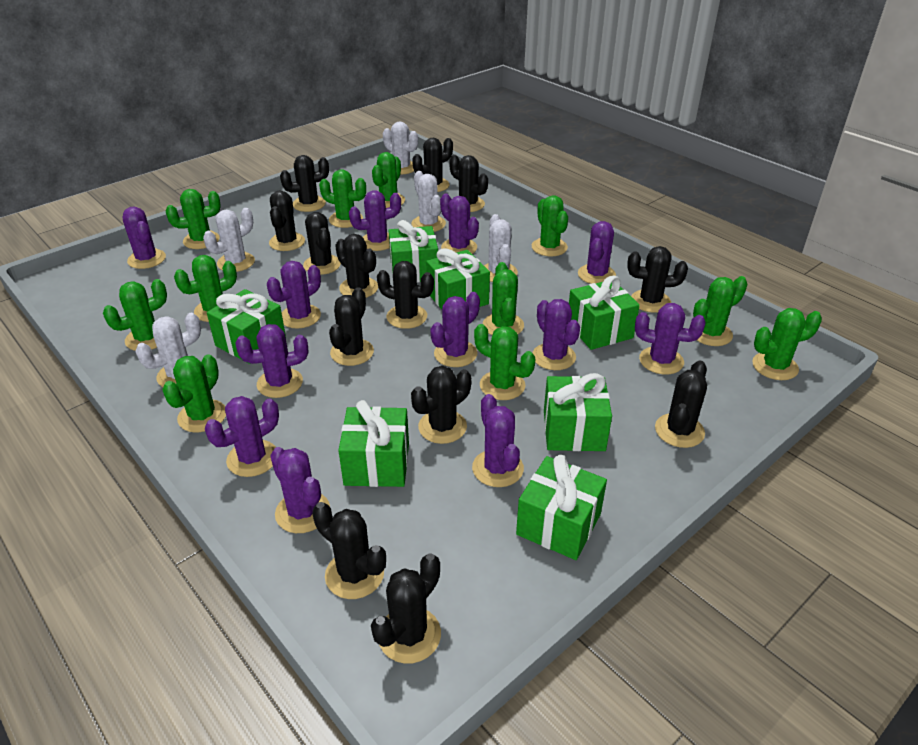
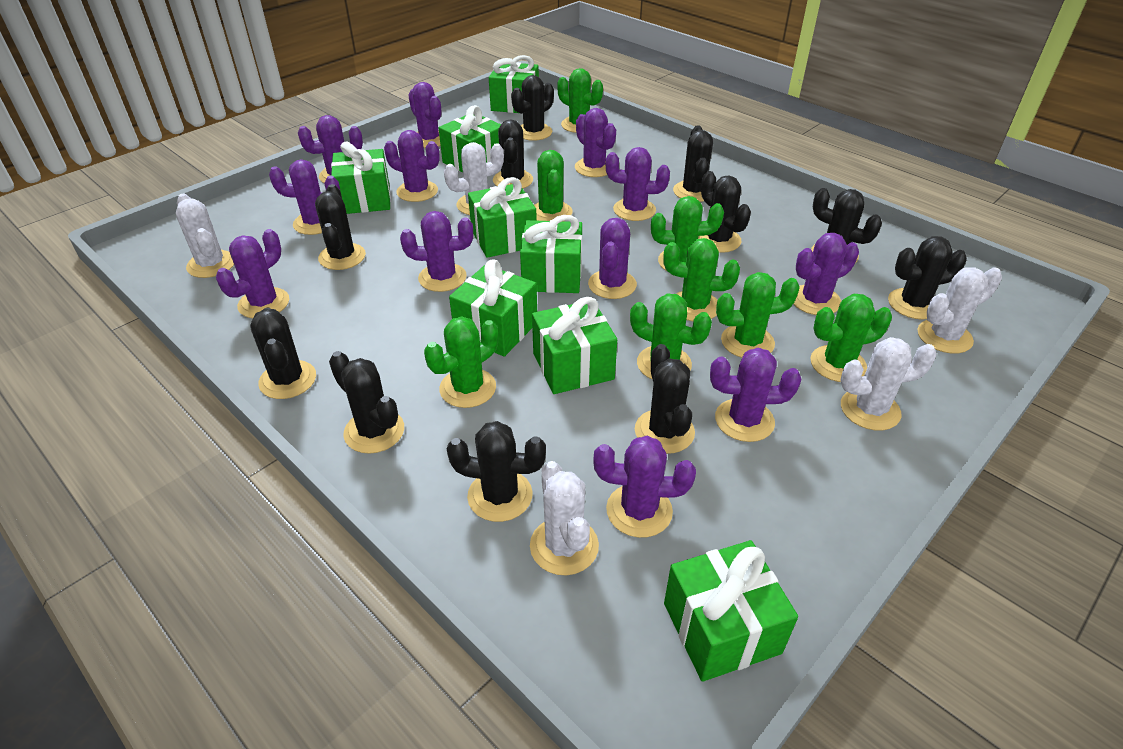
black cactus: [269,191,305,251] [280,155,329,212] [303,212,341,275] [312,502,386,599] [329,287,374,366] [335,234,378,298] [371,553,441,664] [377,261,434,329] [411,366,471,444] [412,138,453,192] [449,155,488,212] [627,246,688,313] [655,360,707,448] = 13 -> [250,308,316,399] [315,184,366,270] [329,351,404,454] [447,421,546,522] [493,119,533,189] [511,75,554,141] [635,344,695,454] [673,125,713,202] [698,171,751,253] [811,188,882,262] [888,236,967,320] = 11
green cactus: [103,279,167,351] [162,354,226,432] [166,189,221,249] [174,255,237,322] [319,169,366,228] [372,152,405,208] [474,324,536,400] [483,262,524,335] [532,195,568,256] [693,276,748,346] [752,308,822,380] = 11 -> [424,316,498,408] [534,150,572,221] [557,68,603,133] [630,293,712,380] [651,196,724,272] [663,238,740,321] [716,272,800,358] [810,293,892,382] = 8
green gift: [207,289,286,364] [338,400,409,487] [388,220,438,283] [426,248,490,309] [516,455,607,560] [544,373,612,451] [569,275,640,350] = 7 -> [331,141,391,214] [439,105,501,173] [449,259,537,357] [468,177,537,258] [489,55,539,114] [520,215,582,293] [532,297,617,394] [664,540,798,682] = 8

